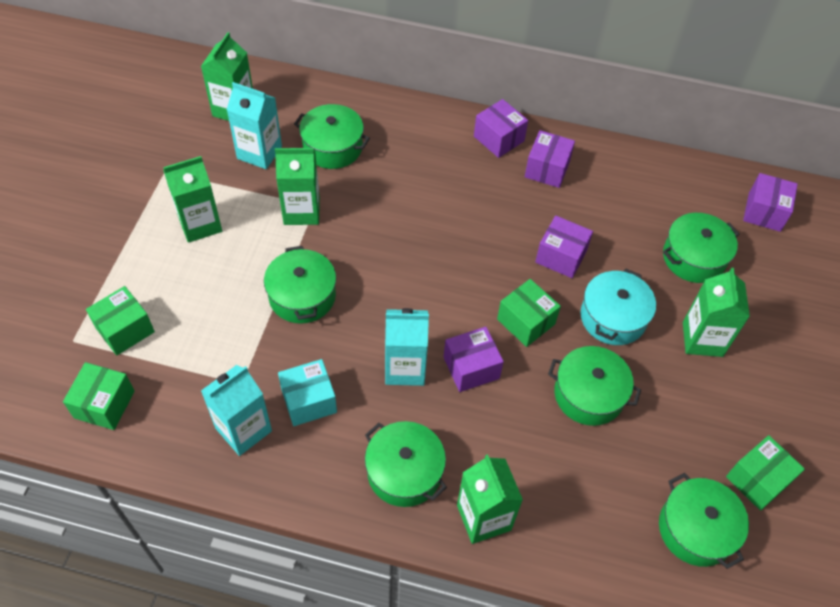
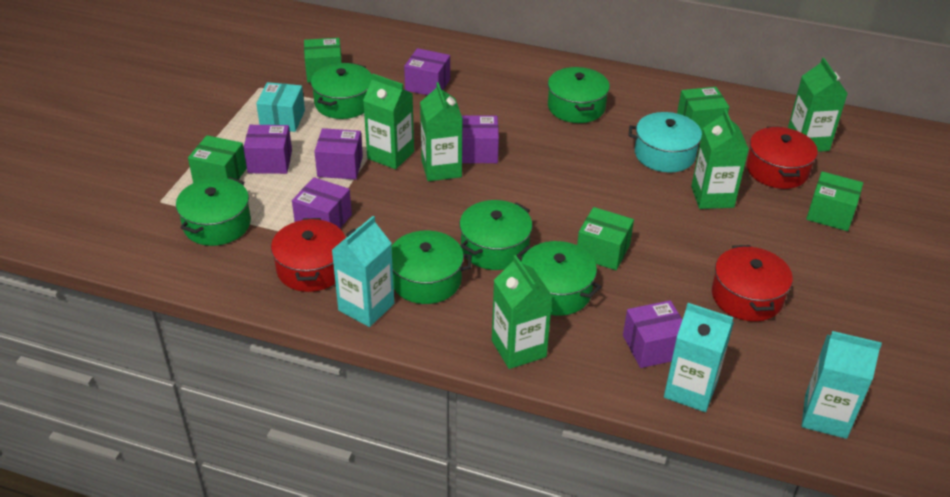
green box: [63,362,135,430] [86,286,155,356] [497,279,561,347] [726,435,805,511] = 4 -> [188,135,247,183] [304,38,342,83] [577,207,634,270] [677,87,729,132] [806,171,863,231] = 5
purple box: [444,327,504,392] [474,99,528,158] [525,130,575,188] [535,216,593,278] [743,173,798,232] = 5 -> [243,125,292,174] [292,177,352,228] [314,128,363,180] [404,48,450,95] [461,115,499,163] [623,300,682,368] = 6
red pot: none = 0 -> [271,218,346,292] [712,245,793,321] [746,127,818,189] = 3

